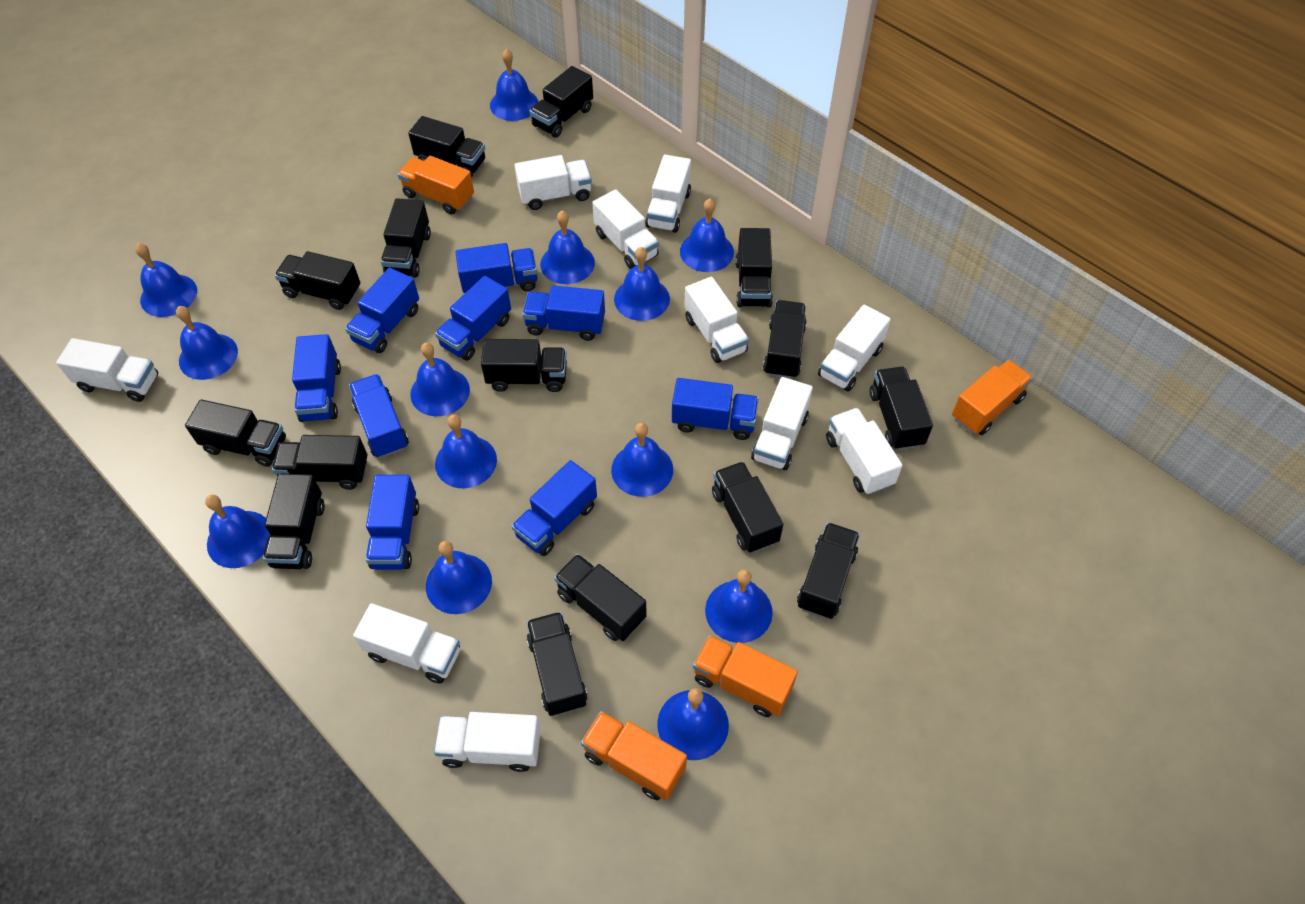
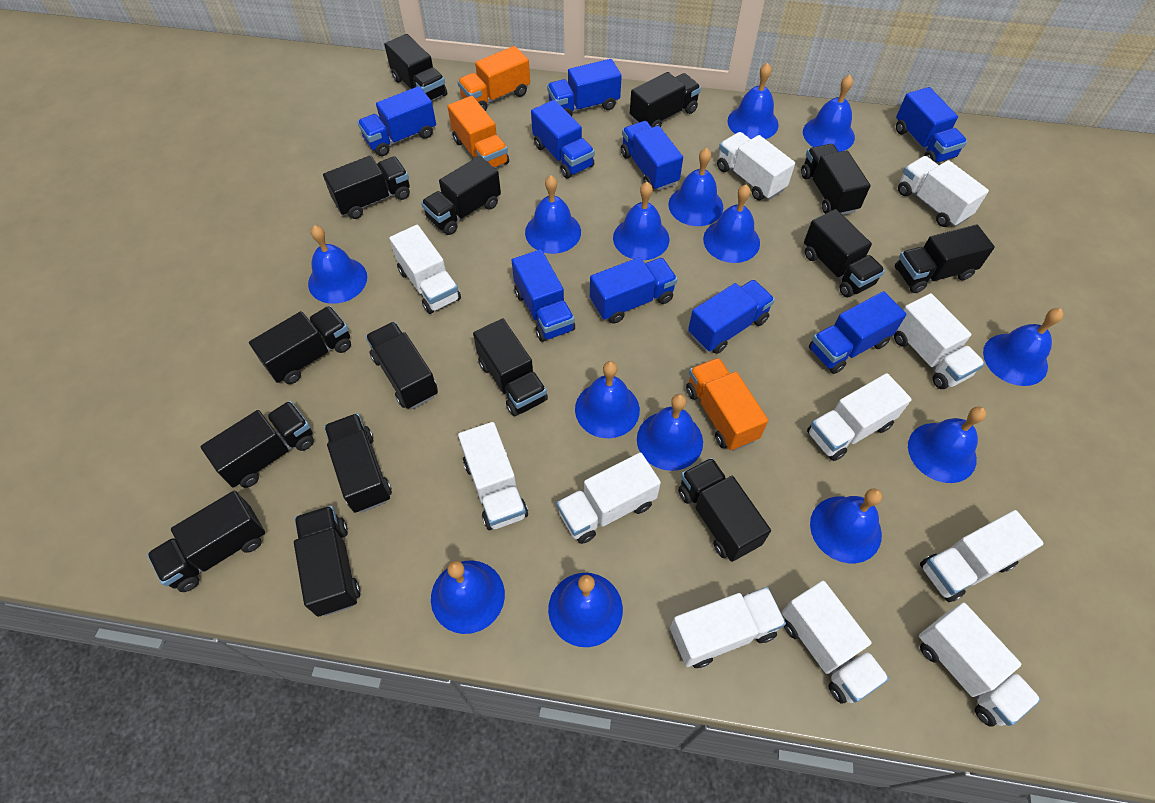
blue bell: [135,243,197,317] [176,306,238,380] [205,495,271,568] [410,342,470,416] [426,541,492,614] [435,414,497,488] [490,49,538,121] [540,211,595,284] [611,423,673,497] [614,247,670,321] [657,688,729,760] [680,199,734,272] [705,569,773,643] = 13 -> [308,225,367,304] [431,560,505,634] [525,175,581,254] [548,573,623,647] [575,361,640,438] [613,182,669,260] [637,394,703,471] [668,148,723,226] [703,185,760,263] [727,63,779,139] [803,75,855,152] [810,488,882,563] [908,406,986,483] [983,308,1064,386] = 14
orange truck: [398,156,474,214] [581,711,687,800] [693,635,798,717] [952,360,1033,435] = 4 -> [447,96,509,168] [457,46,530,111] [686,358,768,451] = 3
white truck: [56,338,158,402] [353,603,460,684] [434,712,541,772] [514,155,592,210] [592,189,659,269] [645,154,691,233] [684,277,749,363] [751,377,813,470] [818,305,891,392] [826,408,902,495] = 10 -> [389,225,461,314] [458,422,528,530] [557,452,661,544] [670,587,786,668] [717,132,795,200] [782,581,889,704] [807,373,912,461] [894,293,985,389] [898,156,989,227] [919,602,1041,727] [920,510,1044,602] = 11

